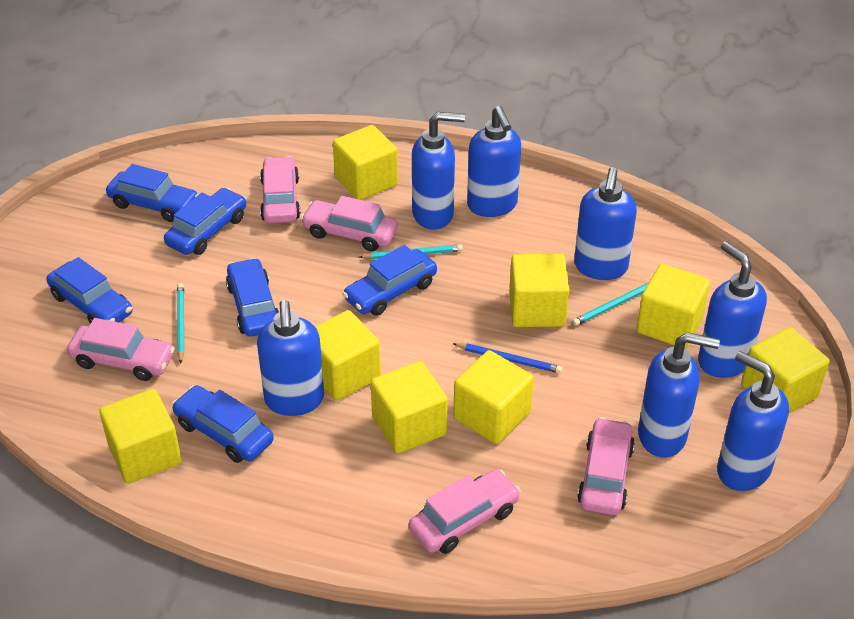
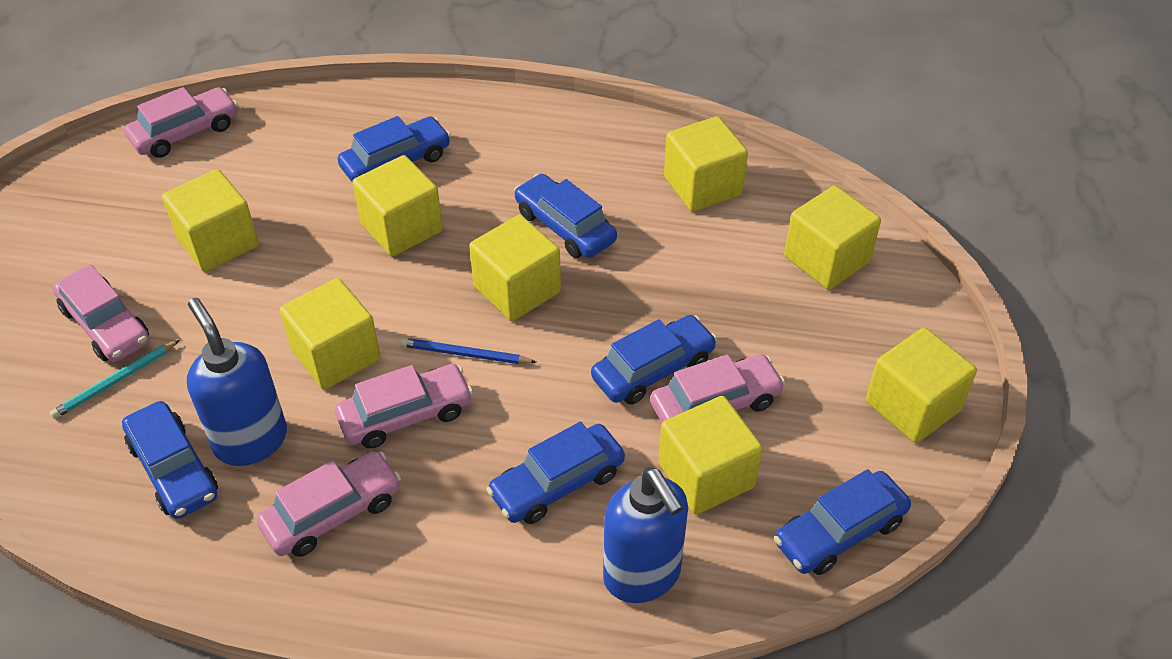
blue soap dispenser: [257,300,324,416] [412,112,465,230] [467,106,521,217] [574,167,637,280] [638,332,720,457] [698,241,767,378] [717,351,789,491] = 7 -> [187,298,287,466] [603,467,688,603] = 2
turquoise pencil: [177,283,184,364] [359,244,463,259] [572,283,648,326] = 3 -> [50,340,180,419] = 1

